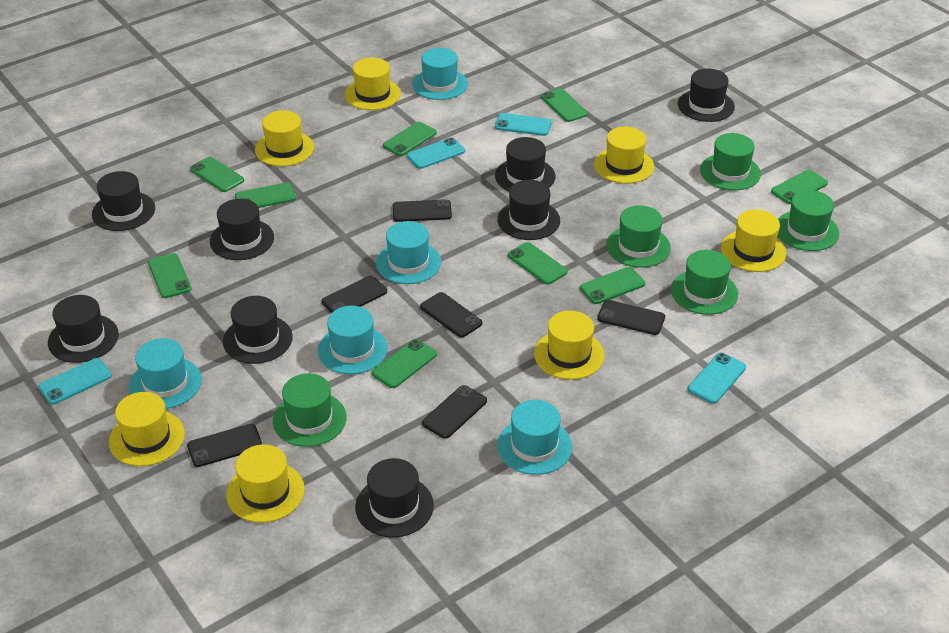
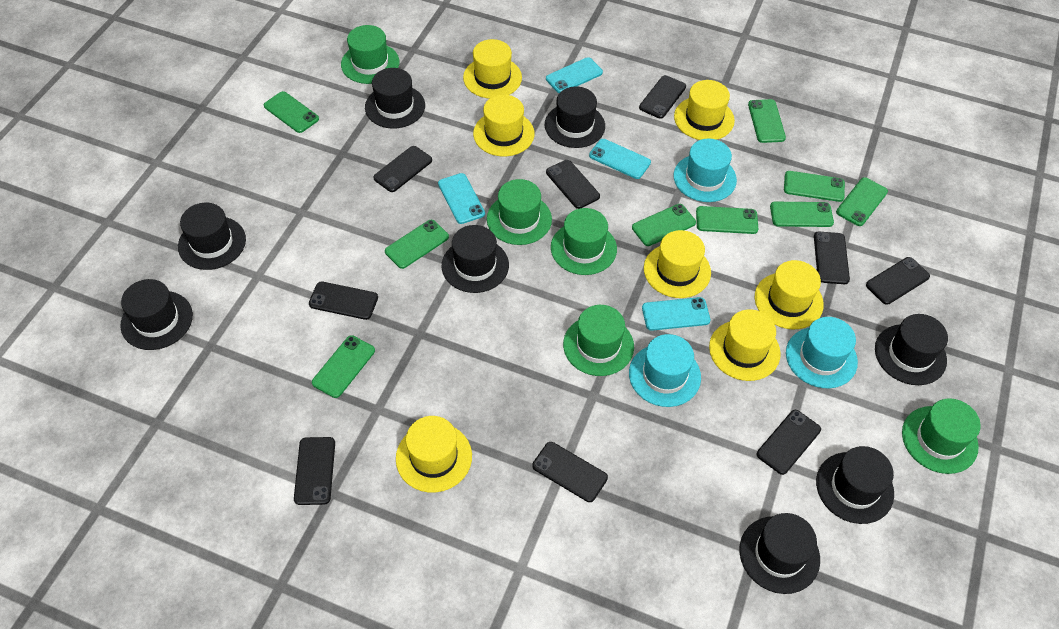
black phone: [187,424,262,467] [322,276,387,313] [393,199,452,222] [420,292,482,337] [422,385,487,439] [597,300,665,335] = 6 -> [294,437,335,505] [309,282,378,320] [373,146,432,192] [532,442,608,502] [546,160,600,209] [639,75,686,119] [757,410,821,475] [814,232,850,284] [866,257,930,305] = 9
turquoise hat: [129,338,202,409] [318,306,388,374] [376,221,441,284] [412,48,468,100] [497,400,572,475] = 5 -> [629,334,701,407] [674,139,737,202] [786,317,858,388] = 3

